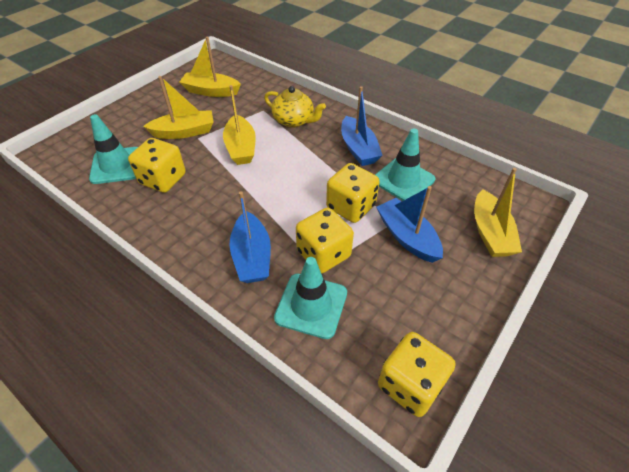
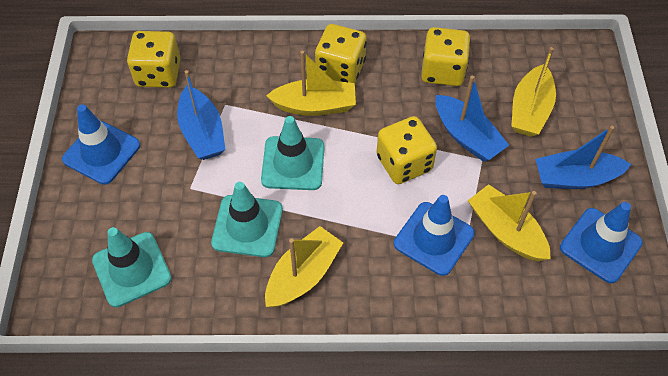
blue traffic cone: none = 0 -> [62,104,140,185] [394,195,475,276] [560,202,643,283] = 3
yellow teapot: [264,86,326,127] = 1 -> none = 0

